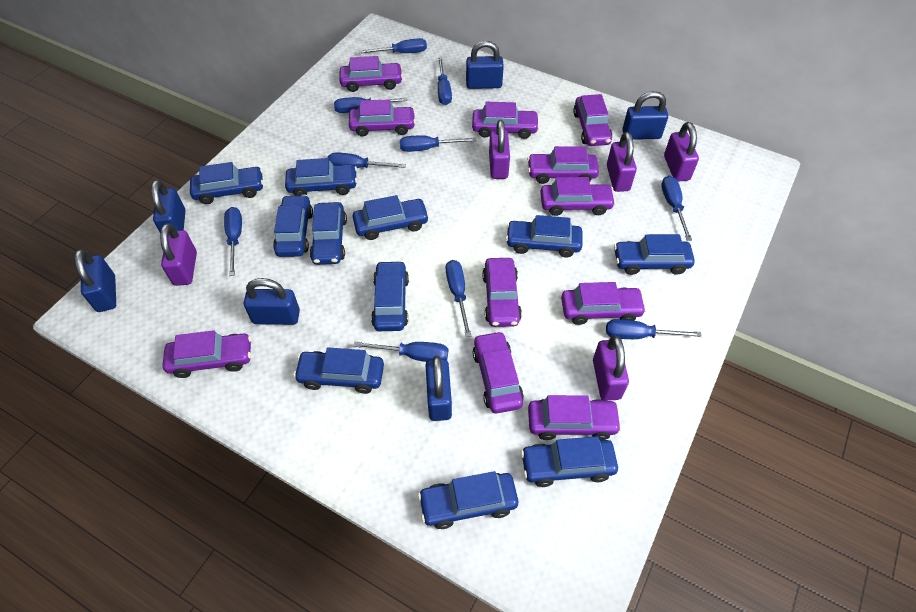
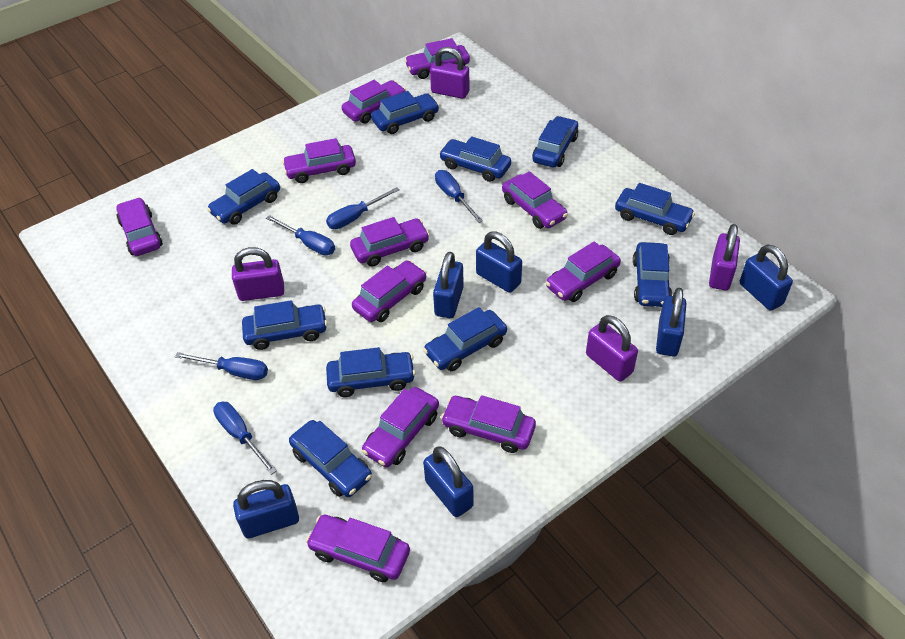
blue car: [190,162,263,204] [273,195,313,257] [285,158,357,196] [293,347,384,394] [310,202,347,265] [352,195,429,240] [371,260,409,331] [418,471,518,529] [506,215,582,258] [521,436,618,487] [614,234,695,275] = 11 -> [207,169,280,225] [242,300,327,350] [289,420,372,497] [326,347,416,397] [371,91,439,134] [423,307,507,371] [439,136,511,182] [532,116,578,167] [615,183,695,235] [633,242,672,307] = 10
blue screwdriver: [224,207,242,276] [328,152,406,168] [334,97,407,113] [353,341,448,362] [359,38,427,53] [400,136,476,152] [438,56,452,105] [446,260,471,337] [606,319,702,339] [661,176,692,241] = 10 -> [175,352,268,380] [213,402,277,475] [266,215,335,255] [326,187,400,229] [435,170,483,223] = 5
purple padlock: [160,223,197,286] [489,120,510,179] [593,336,629,401] [607,132,637,192] [664,122,699,182] = 5 -> [232,247,284,301] [430,47,470,99] [586,315,638,382] [709,224,740,290] = 4

